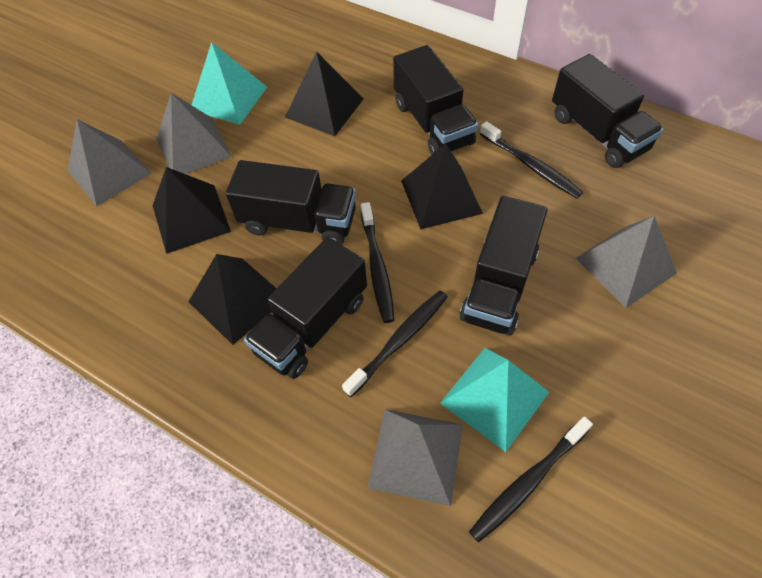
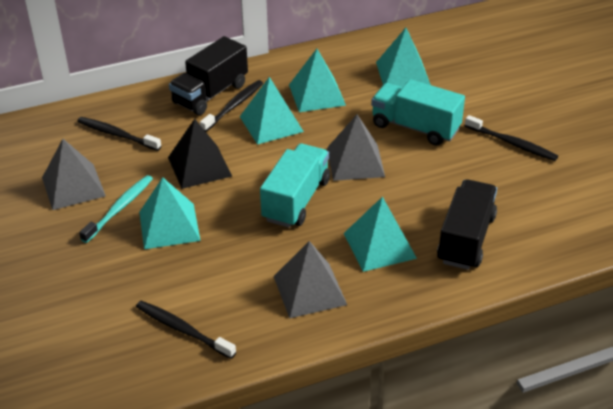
black pyramid: [153,167,231,254] [188,254,277,345] [285,51,364,136] [401,144,483,229] = 4 -> [168,119,232,189] = 1
black truck: [226,160,356,245] [244,237,367,379] [393,45,478,155] [460,196,547,336] [552,54,663,168] = 5 -> [169,36,248,115] [437,179,497,270] = 2
grey pyramid: [68,119,152,206] [156,93,232,174] [368,409,463,506] [576,216,677,308] = 4 -> [42,139,106,210] [274,241,347,318] [327,114,385,181] = 3
turquoise pyramid: [192,42,267,125] [440,348,549,452] = 2 -> [139,177,201,249] [240,77,304,145] [289,49,346,112] [343,196,417,272] [376,28,431,87] = 5
turquoise toothbrush: none = 0 -> [79,175,153,243] = 1
turquoise truck: none = 0 -> [260,144,330,228] [371,79,465,146] = 2

